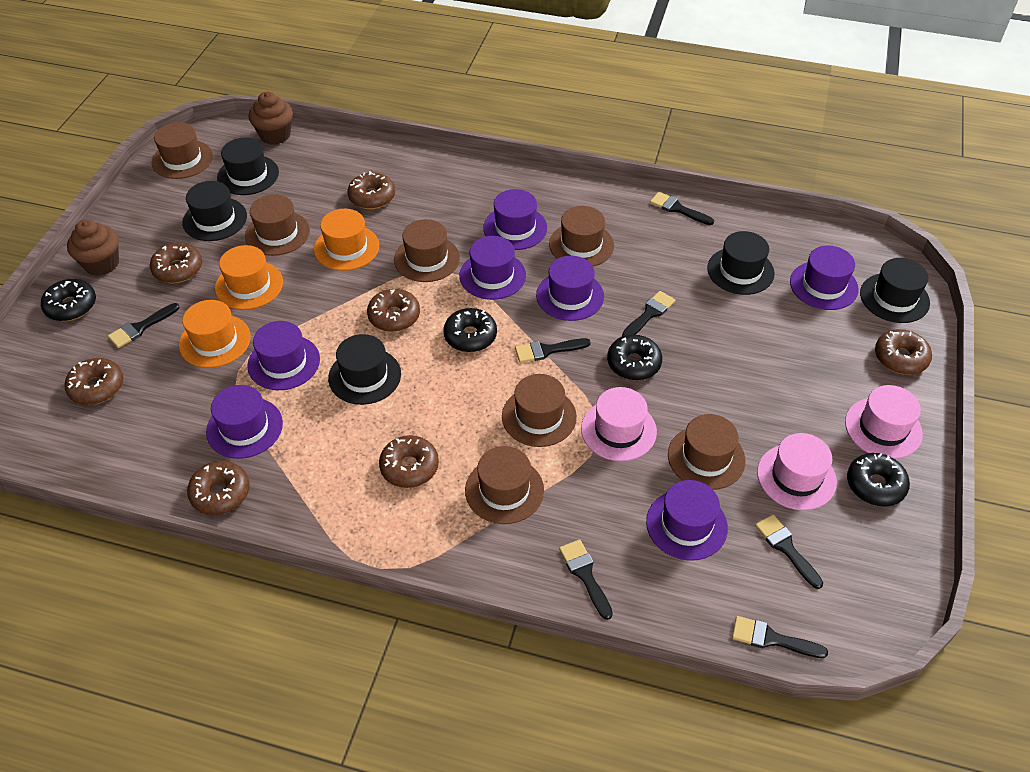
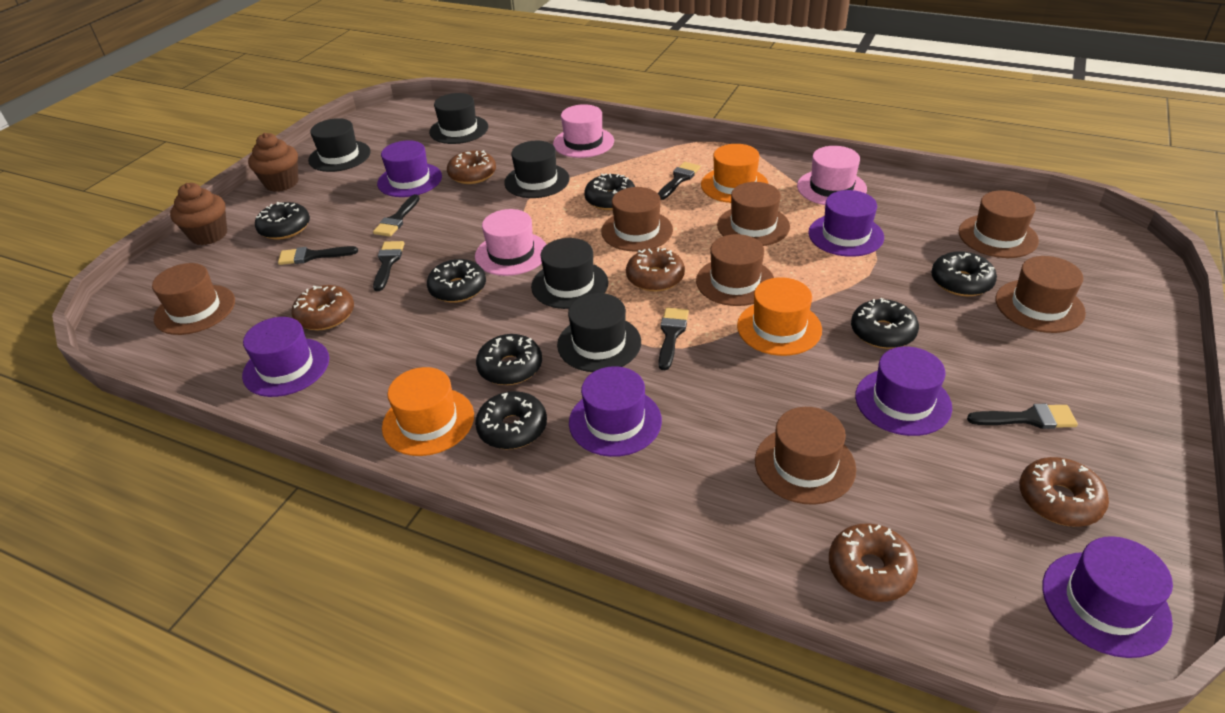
black brush: [108,303,179,348] [515,338,591,363] [559,539,613,620] [622,291,675,336] [650,192,714,225] [732,616,828,658] [755,515,823,589] = 7 -> [278,246,358,265] [373,194,420,237] [373,241,405,291] [658,162,701,200] [658,308,689,370] [967,404,1078,429] = 6
black donut: [41,279,96,321] [443,308,497,352] [607,335,662,380] [847,453,910,507] = 4 -> [255,202,310,240] [427,259,486,303] [475,391,547,449] [476,334,542,385] [584,173,635,210] [851,298,919,349] [931,251,997,296] = 7
brown donut: [64,358,123,405] [150,243,202,283] [187,461,249,515] [347,171,395,209] [367,289,420,332] [379,435,439,488] [875,329,932,375] = 7 -> [292,285,354,330] [447,150,496,184] [626,248,685,292] [829,523,918,602] [1019,457,1109,527] = 5
purple hat: [206,385,283,459] [247,321,320,390] [459,236,526,300] [483,189,547,250] [536,256,604,321] [646,480,728,561] [790,246,859,310] = 7 -> [242,317,329,397] [377,140,442,197] [569,366,662,457] [808,190,884,257] [855,347,952,436] [1042,536,1173,658] = 6

